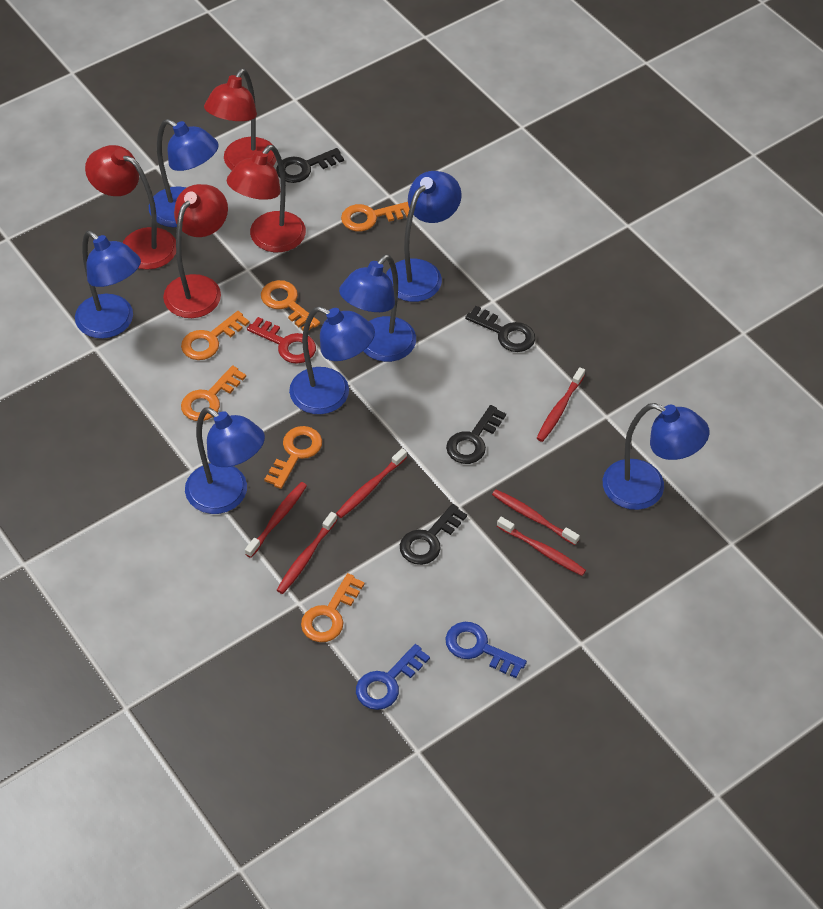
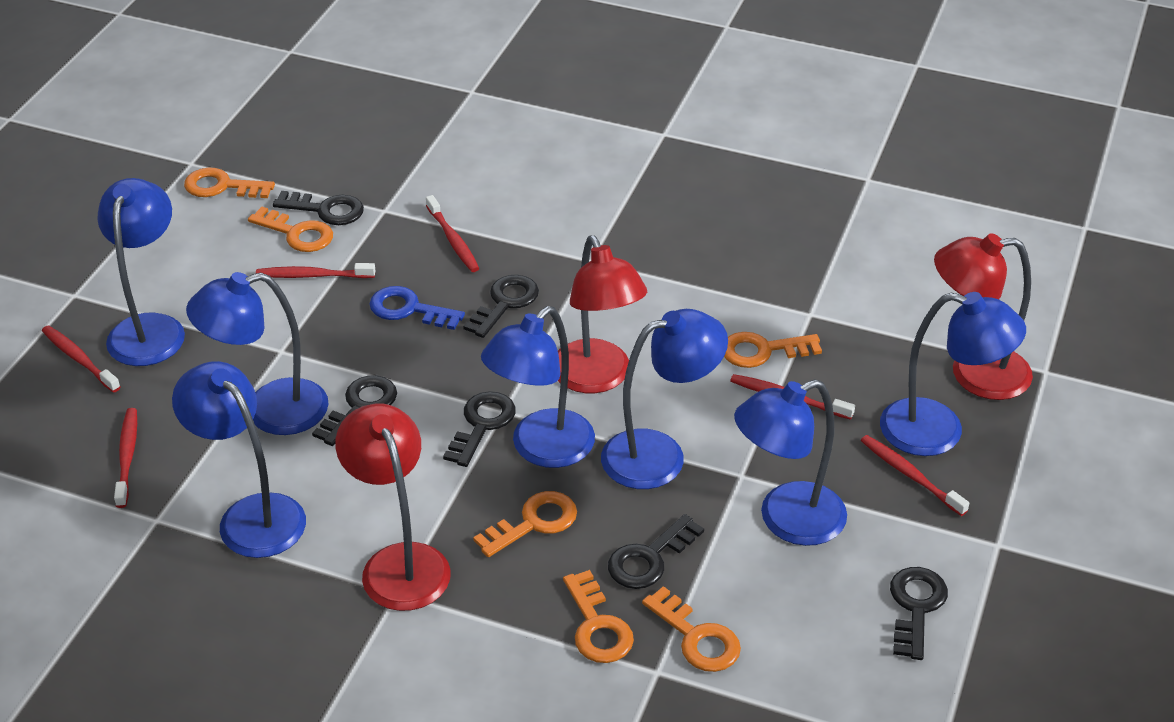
black key: [276,148,344,183] [400,504,467,565] [446,405,506,464] [465,306,535,352] = 4 -> [273,191,364,225] [312,375,397,446] [443,391,516,467] [463,275,539,338] [608,514,704,589] [890,567,948,660] = 6
blue key: [356,644,430,710] [445,622,527,678] = 2 -> [369,286,465,330] = 1
red key: [247,317,316,364] = 1 -> none = 0
red lamp: [85,145,176,270] [163,184,228,318] [204,69,277,170] [227,145,306,252] = 4 -> [335,404,451,611] [558,235,647,393] [934,233,1033,400] = 3

